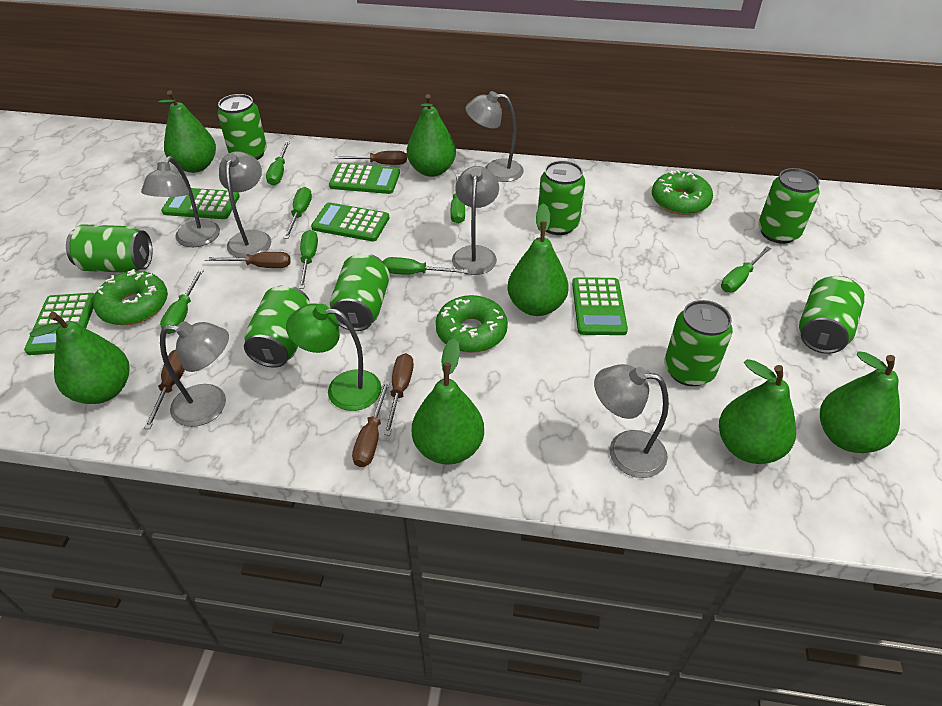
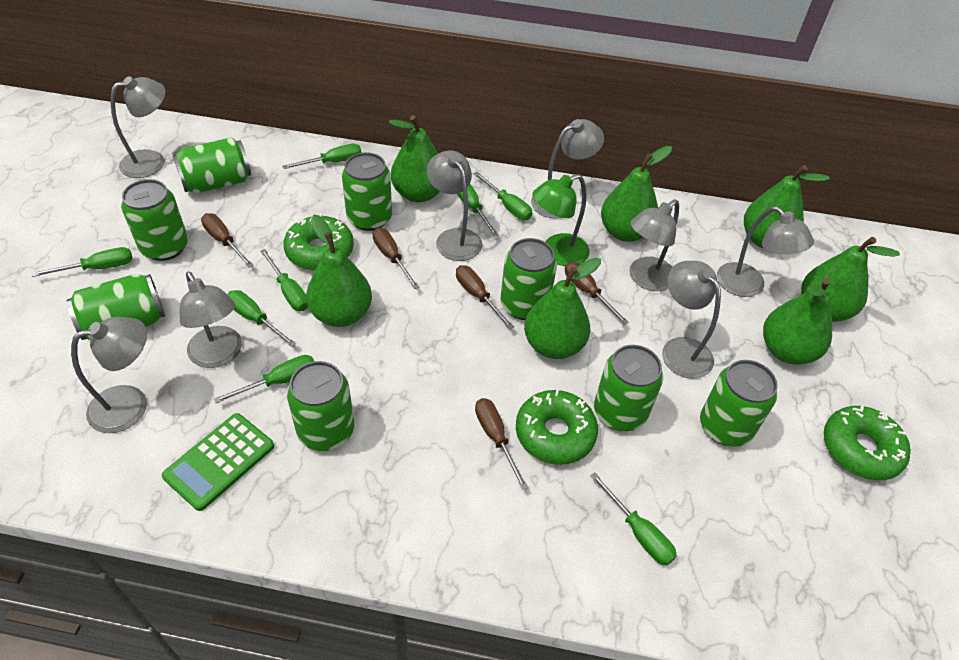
green calculator: [24,293,95,355] [161,188,240,219] [311,202,389,242] [329,163,400,194] [572,277,628,335] = 5 -> [162,413,274,511] = 1
green screwdriver: [160,269,204,334] [266,141,290,186] [284,187,312,239] [299,230,318,289] [383,257,468,275] [451,174,465,224] [721,246,771,292] = 7 -> [32,247,133,277] [213,355,314,404] [227,290,296,347] [260,249,308,311] [282,144,361,169] [457,184,499,236] [474,172,532,220] [590,472,677,566] = 8
grey lamp: [141,156,220,247] [160,321,229,427] [219,151,271,258] [452,166,499,275] [465,91,524,182] [594,364,669,478] = 6 -> [71,317,147,433] [111,76,166,178] [180,271,242,368] [427,150,483,261] [531,119,604,219] [629,199,679,291] [662,261,721,379] [717,206,814,297] = 8

